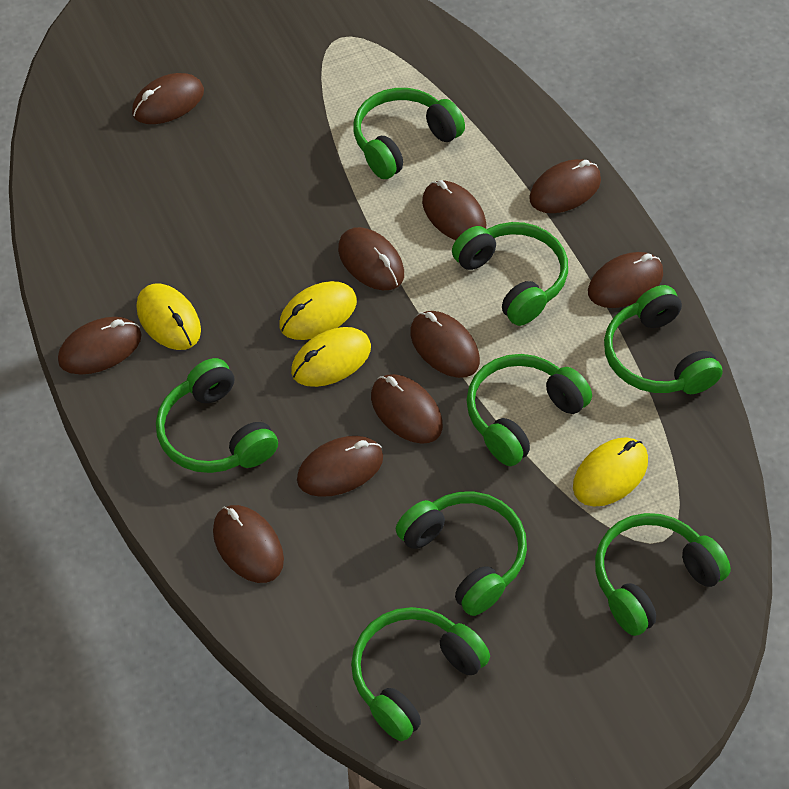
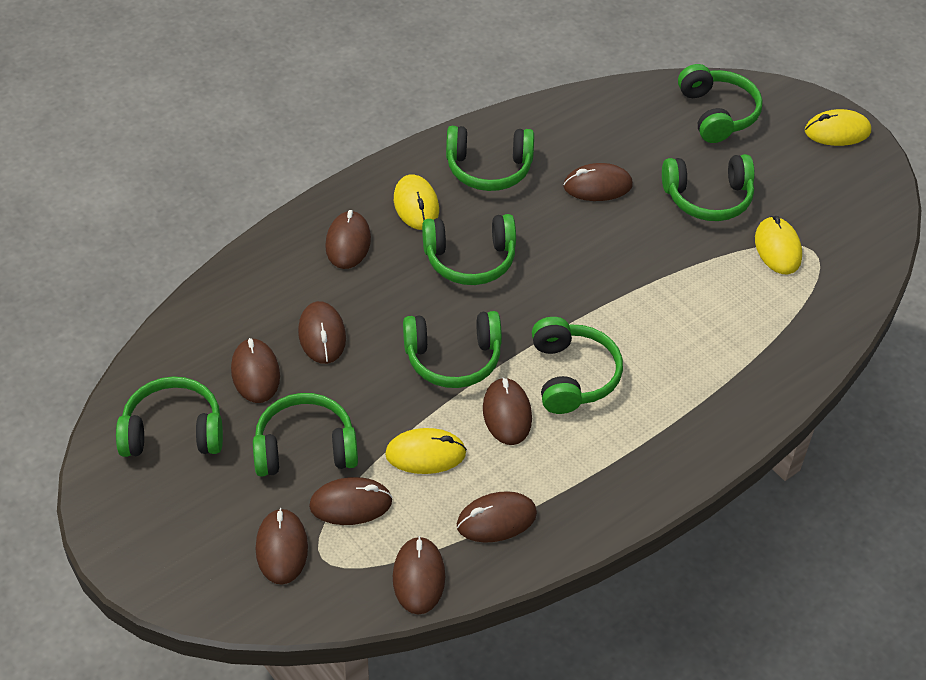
brown mouse: [58,317,142,374] [132,73,204,124] [213,505,284,583] [297,436,383,497] [338,227,404,290] [371,374,443,444] [410,311,480,378] [422,180,486,240] [529,159,601,213] [588,252,663,308] = 10 -> [231,338,280,403] [256,508,308,585] [298,301,346,364] [309,477,393,525] [325,210,371,269] [393,536,445,615] [457,491,537,543] [483,377,532,445] [563,163,633,201] = 9

